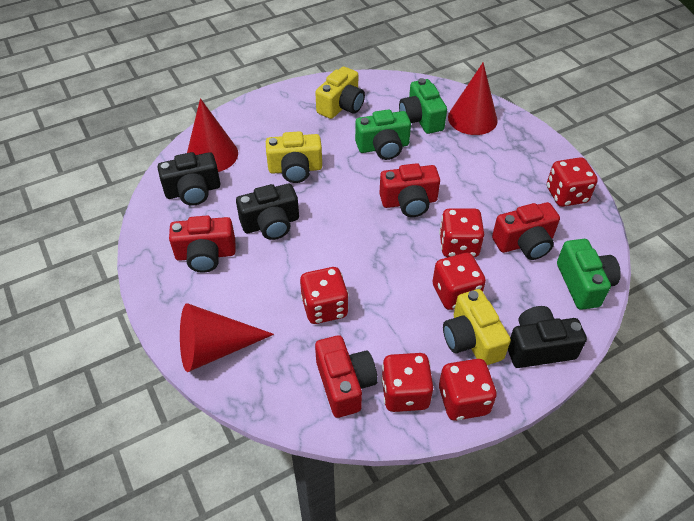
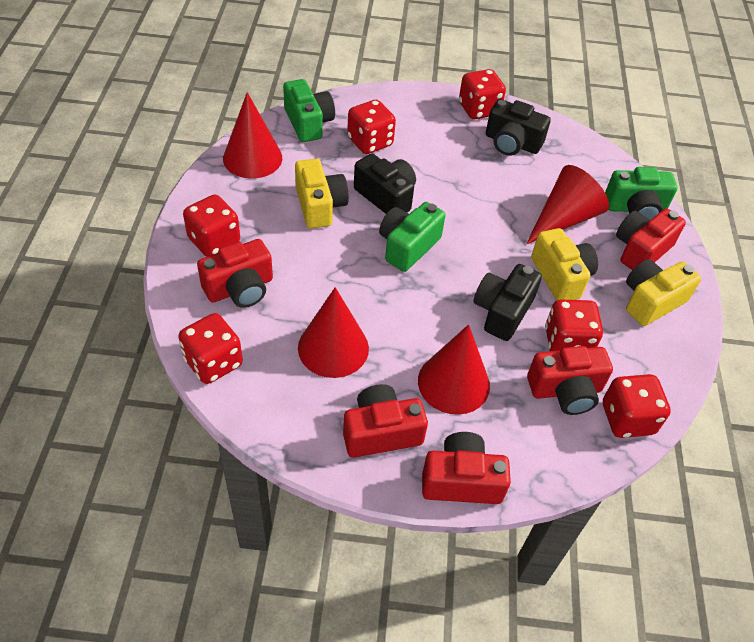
red camera: [169,216,235,273] [315,335,378,418] [379,163,440,217] [492,202,560,260] = 4 -> [197,239,273,308] [343,384,428,458] [422,432,511,504] [527,346,613,415] [616,208,686,270] = 5
red cone: [180,303,274,372] [187,98,238,172] [448,62,498,135] = 3 -> [223,92,282,179] [298,287,369,378] [418,324,490,415] [526,165,609,244] = 4

